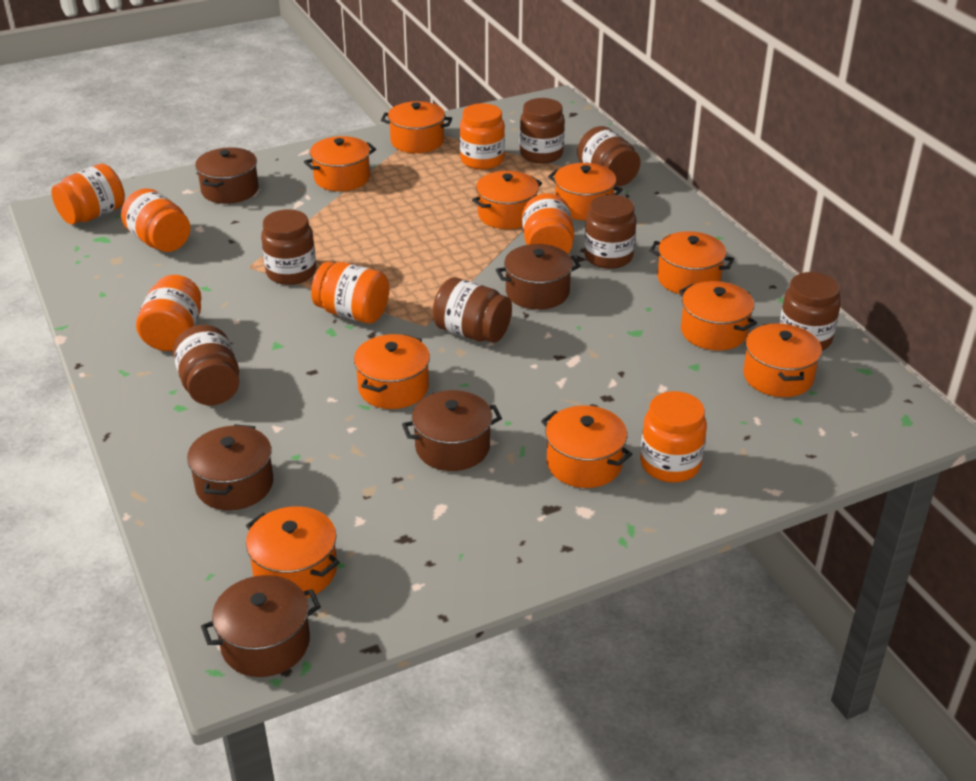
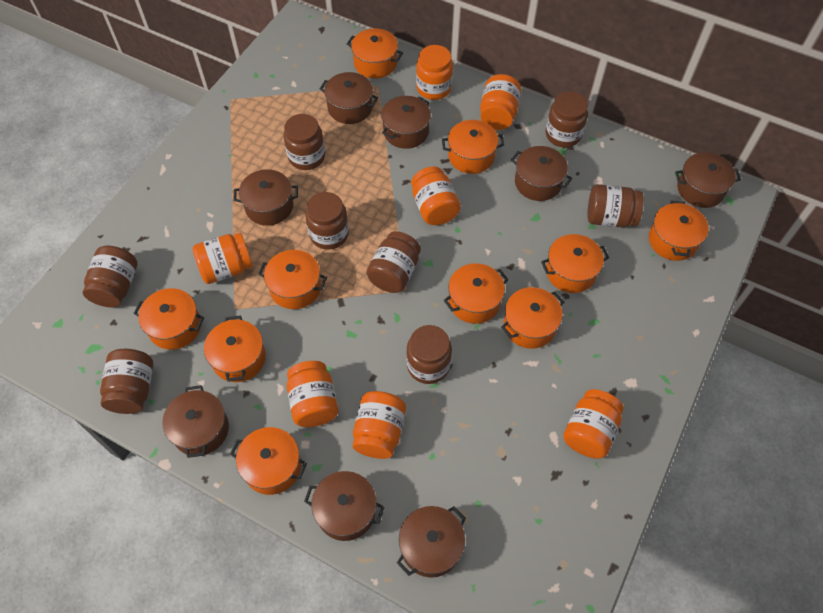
brown jar: [173,325,239,406] [261,209,316,285] [433,277,512,343] [520,98,565,164] [577,126,640,186] [584,195,636,269] [780,272,841,350] = 7 -> [83,246,138,307] [100,349,153,414] [284,114,325,170] [305,192,349,250] [366,232,421,293] [406,325,452,384] [546,91,588,148] [588,184,644,227] = 8
brown pot: [187,424,273,510] [195,147,259,204] [201,575,321,677] [402,390,502,471] [496,244,581,310] = 5 -> [162,385,229,458] [233,169,298,226] [304,471,384,541] [320,72,378,124] [381,96,431,149] [397,506,466,577] [511,146,572,201] [675,152,741,208] = 8

